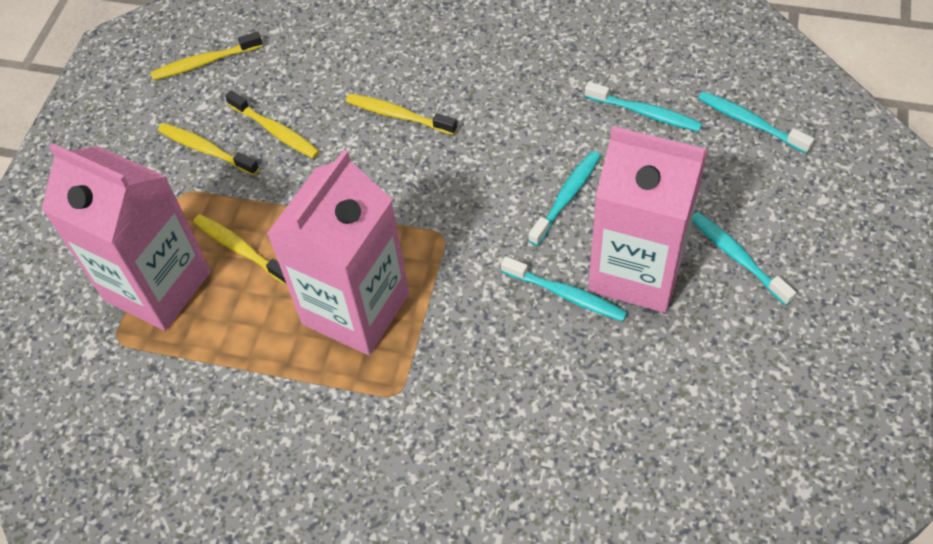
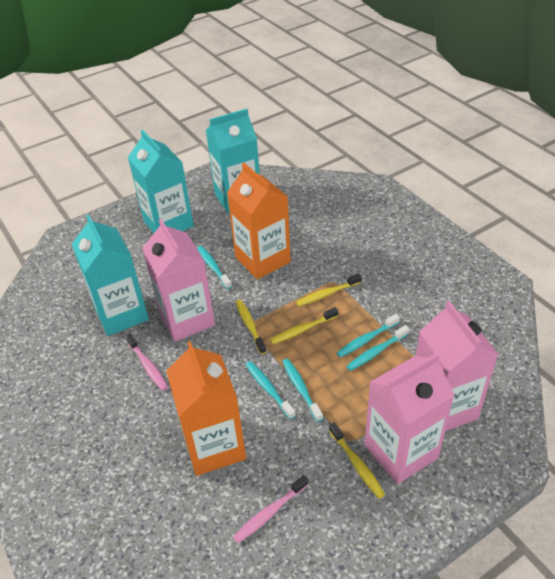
orange carton: none = 0 -> [166,341,246,476] [227,163,291,279] = 2
pink toothbrush: none = 0 -> [125,334,168,391] [233,475,309,544] = 2
turquoise carton: none = 0 -> [72,215,149,336] [128,130,194,233] [206,109,260,214] = 3
yellow toothbrush: [150,31,263,80] [158,123,259,175] [193,214,287,285] [225,90,320,159] [346,94,457,135] = 5 -> [236,300,267,354] [270,307,338,344] [296,274,362,307] [329,422,385,499] = 4

